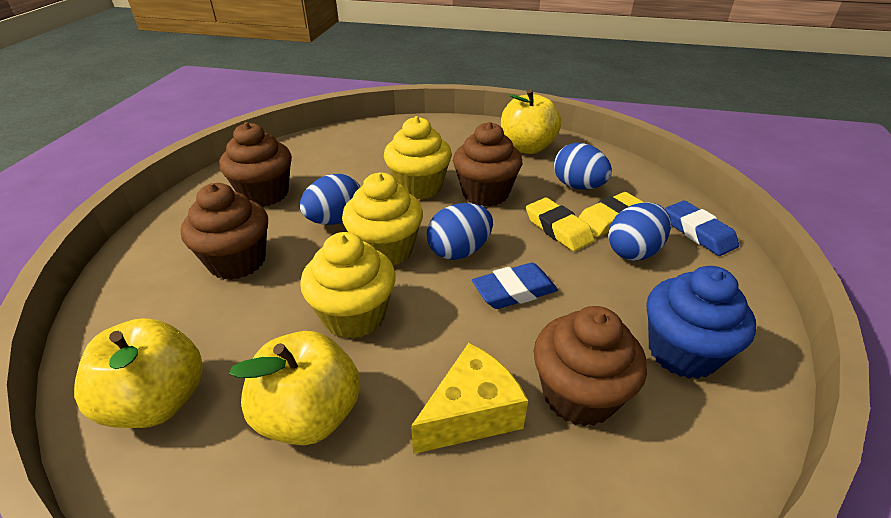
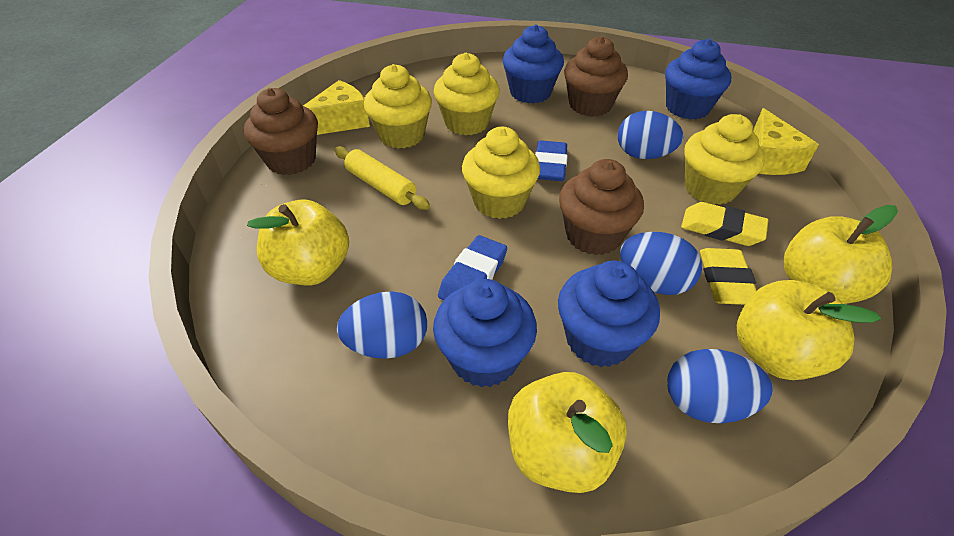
blue cupcake: [647,266,756,379] = 1 -> [433,279,537,388] [502,24,564,103] [558,261,660,367] [665,39,731,120] = 4
brown cupcake: [181,183,268,280] [219,122,292,207] [453,122,522,207] [534,306,647,426] = 4 -> [244,88,318,175] [559,159,644,255] [564,36,628,117] = 3
yellow apple: [74,318,203,428] [229,331,360,445] [501,89,561,154] = 3 -> [247,200,349,285] [508,372,627,493] [737,280,881,380] [784,205,898,304] = 4
yellow cheese: [411,343,528,454] = 1 -> [303,80,370,135] [753,108,819,175] = 2
yellow cupcake: [300,232,396,339] [342,173,423,266] [384,116,452,200] = 3 -> [364,64,432,149] [434,53,500,135] [462,127,540,219] [684,114,765,205] = 4
yellow rolling pin: none = 0 -> [334,146,430,210] = 1

